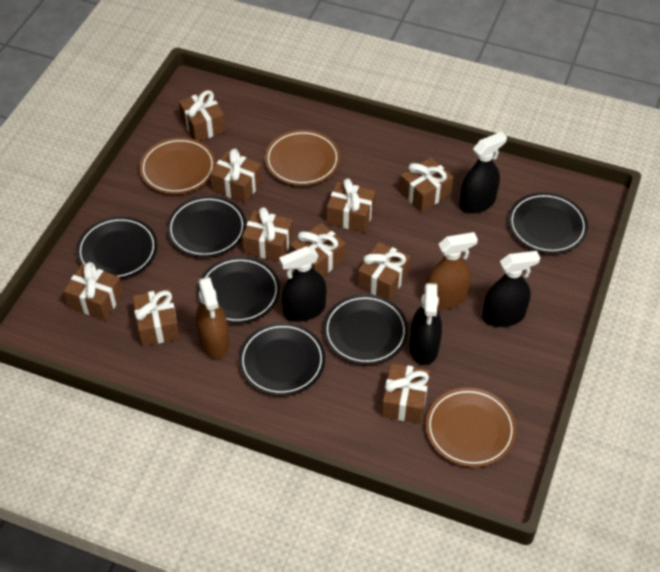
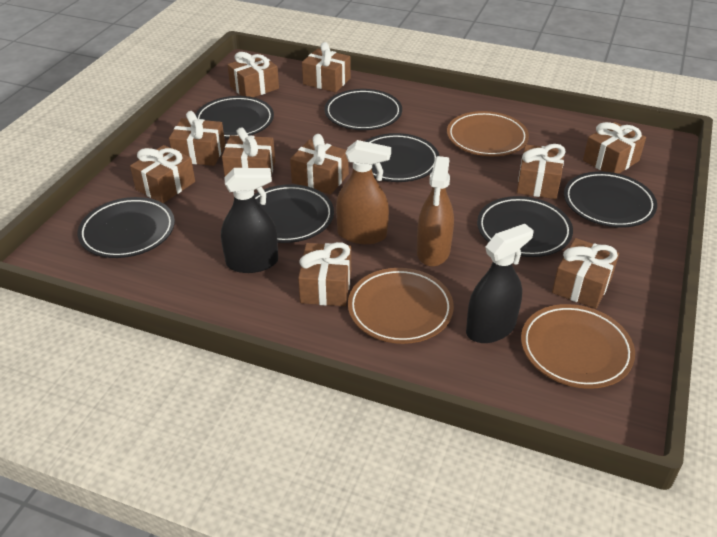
black plate: [76,216,157,279] [167,196,246,258] [197,257,280,324] [239,323,325,396] [323,294,408,365] [508,192,588,254] = 6 -> [77,197,175,258] [195,96,274,139] [254,184,334,243] [324,89,402,130] [364,133,439,182] [477,196,573,257] [564,171,657,228] = 7
black spray bottle: [279,246,327,322] [410,283,442,365] [459,132,507,214] [482,251,540,327] = 4 -> [221,168,278,273] [466,224,534,343] = 2

